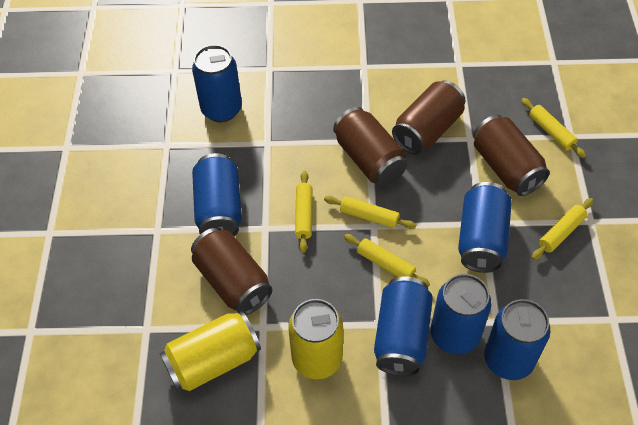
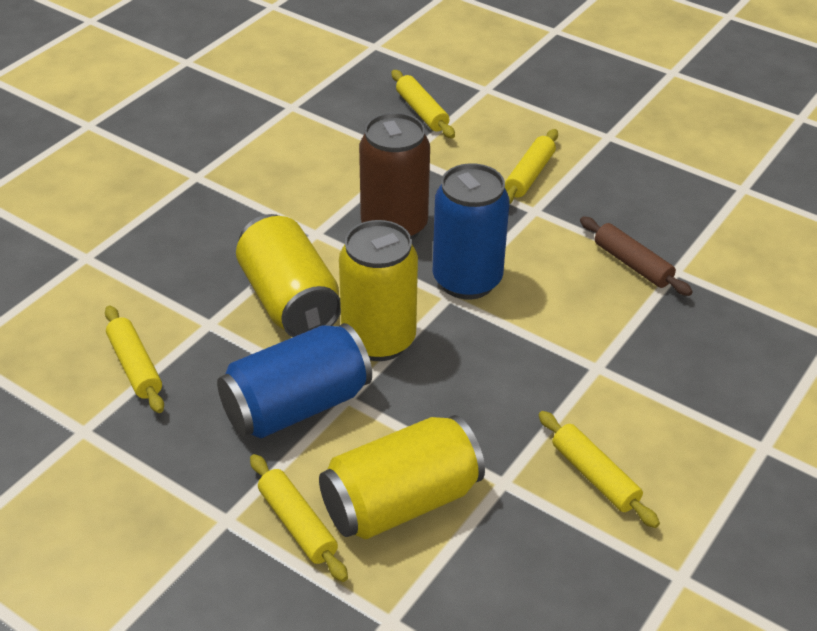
blue can: [192,45,242,122] [192,153,242,236] [374,276,433,376] [431,274,491,354] [458,182,512,273] [484,299,550,380] = 6 -> [217,323,372,438] [433,163,510,300] = 2
brown can: [191,227,272,315] [333,107,407,186] [392,80,465,155] [473,115,550,196] = 4 -> [359,113,430,239] = 1
brown rolling pin: none = 0 -> [580,216,693,296] = 1
yellow can: [160,311,261,391] [288,299,343,379] = 2 -> [236,214,341,337] [319,415,485,539] [339,220,418,361] = 3

